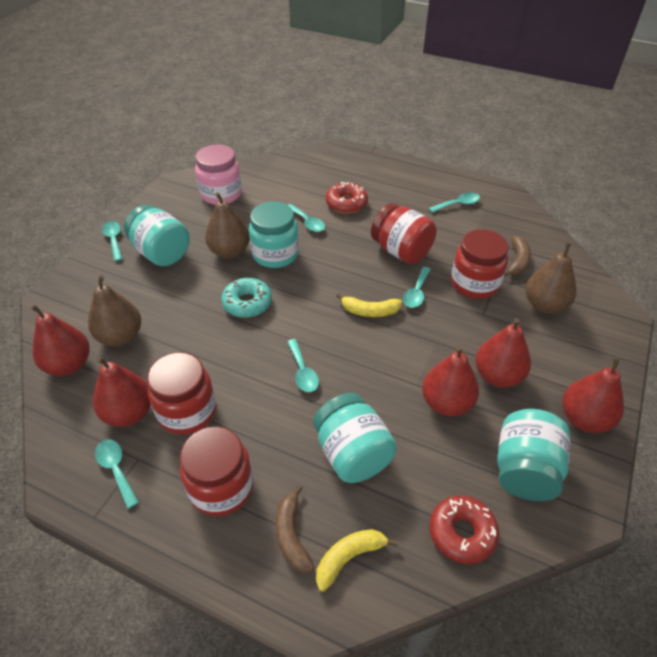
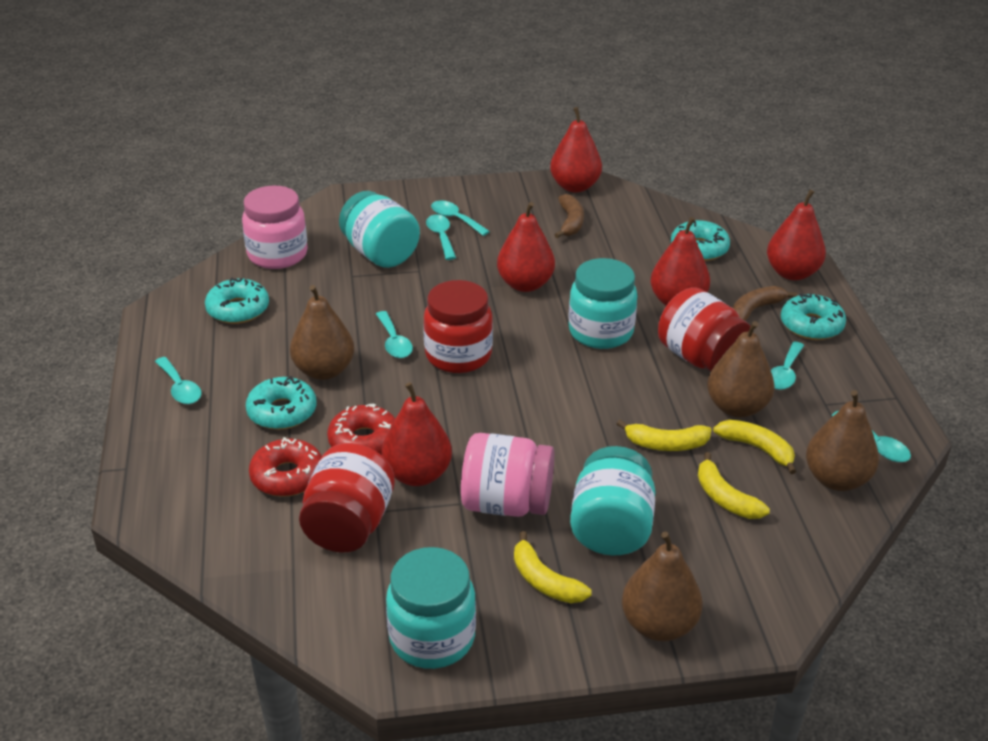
brown pear: [88,275,141,346] [205,192,250,259] [526,242,576,314] = 3 -> [290,285,354,380] [622,532,703,641] [707,321,775,417] [806,390,879,491] = 4
pink jar: [195,144,242,205] = 1 -> [242,186,308,269] [461,433,554,517] = 2
red jar: [147,352,216,435] [180,426,254,516] [371,203,437,264] [451,229,509,299] = 4 -> [299,443,395,553] [423,280,493,373] [658,287,751,371] = 3
turquoise donut: [221,278,272,318] = 1 -> [205,278,269,324] [246,376,316,430] [671,220,730,261] [781,293,846,340] = 4
yellow banana: [316,529,398,592] [336,293,402,317] = 2 -> [514,531,592,603] [617,420,712,451] [698,452,770,519] [713,420,796,474] = 4

